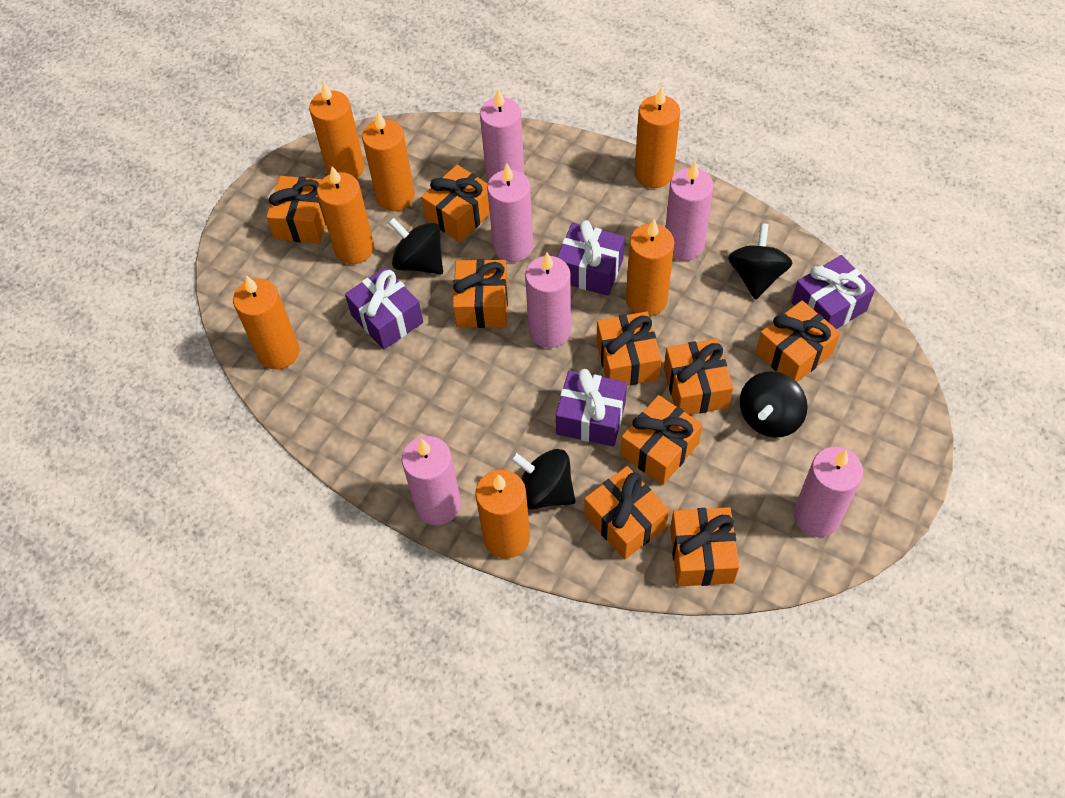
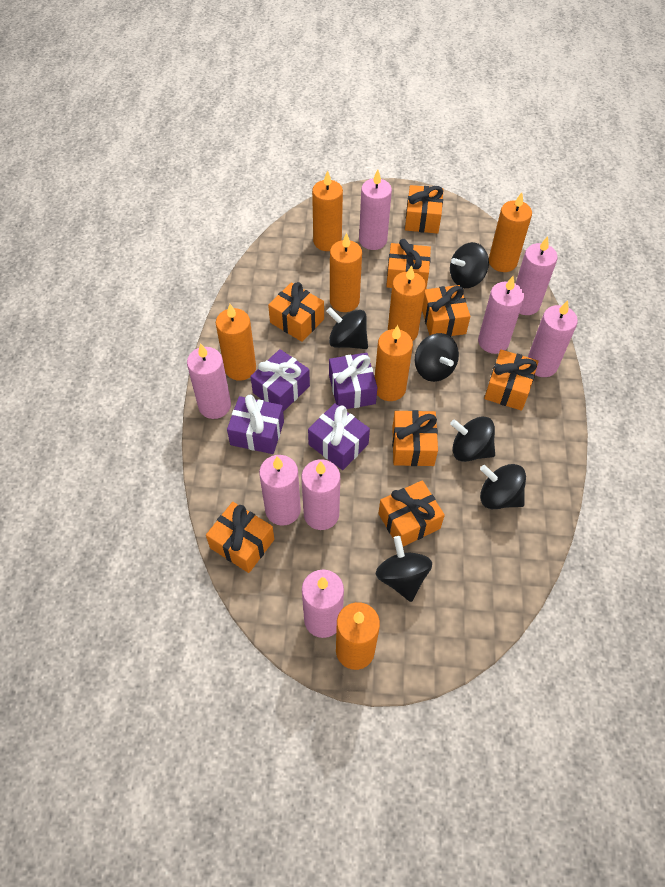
black spinning top: [388,217,443,274] [510,449,576,509] [728,223,792,300] [740,371,808,437] = 4 -> [326,307,368,349] [376,536,432,602] [415,333,459,382] [450,242,489,288] [450,417,495,462] [480,464,526,509] = 6
orange gift: [266,176,326,244] [421,165,490,242] [453,259,508,328] [584,466,669,559] [596,312,662,386] [620,395,703,485] [664,339,733,415] [670,507,739,587] [756,300,840,382] = 9 -> [206,502,274,573] [268,282,324,342] [378,480,445,547] [386,239,431,289] [392,410,438,466] [405,185,444,234] [422,285,471,337] [484,350,539,411] = 8
pink candle: [402,436,461,525] [480,88,525,182] [487,163,533,262] [525,252,571,348] [665,162,714,261] [794,447,863,537] = 6 -> [187,343,231,419] [259,455,301,526] [301,459,340,530] [302,570,344,638] [359,170,392,250] [478,276,524,354] [516,236,558,315] [528,300,578,377] = 8

